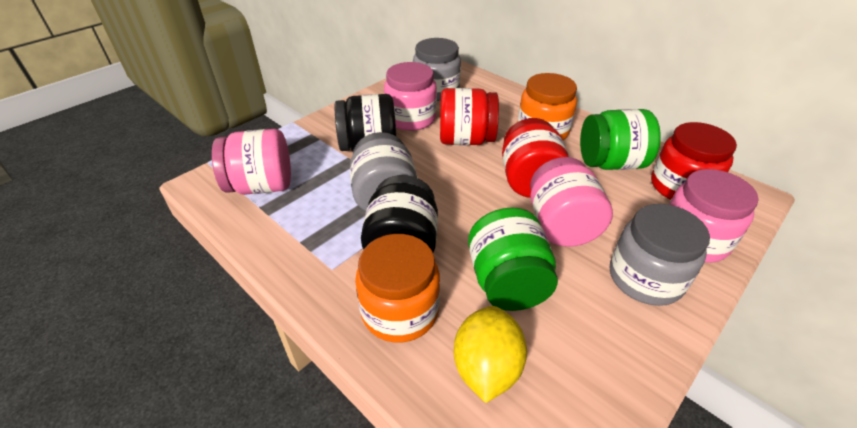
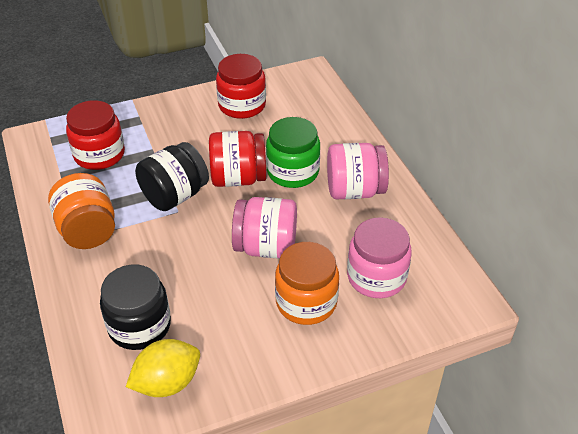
green jar: [468,208,558,311] [580,109,661,170] = 2 -> [266,117,320,188] = 1
grey jar: [350,132,417,212] [413,38,461,101] [610,204,710,306] = 3 -> none = 0
pink jar: [212,129,291,195] [384,62,437,131] [530,157,613,247] [668,169,759,263] = 4 -> [232,197,297,258] [327,143,389,199] [347,217,412,298] = 3

